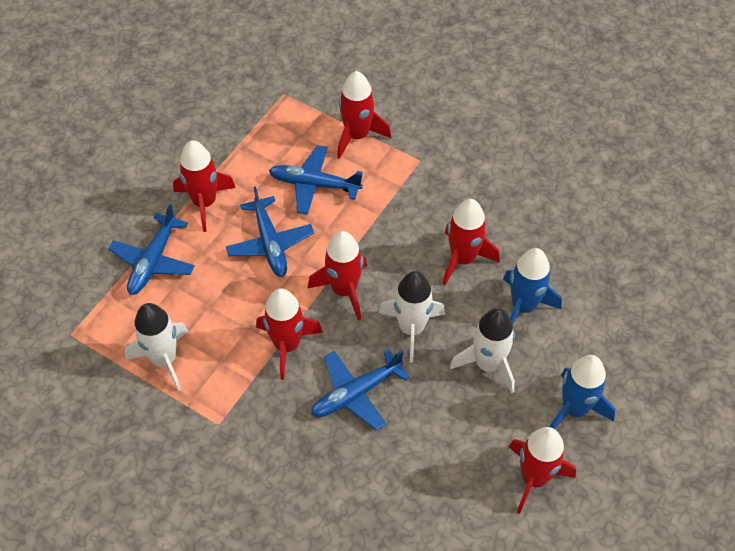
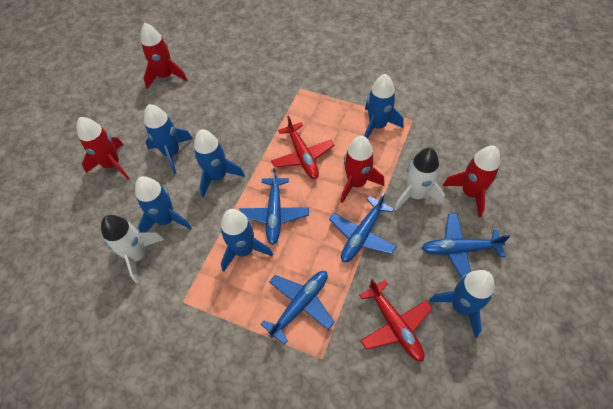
blue rocket: [503,248,562,325] [550,355,615,429] = 2 -> [135,176,192,233] [144,104,193,174] [194,129,245,198] [220,209,273,272] [365,74,404,139] [429,270,495,338] = 6
red plane: none = 0 -> [271,115,334,179] [359,278,432,362] = 2
red rocket: [173,140,236,232] [256,288,323,380] [307,231,367,320] [337,71,391,159] [443,199,500,285] [509,427,576,514] = 6 -> [77,117,129,180] [141,23,188,89] [341,136,384,203] [443,146,500,217] = 4
white rocket: [125,303,189,391] [379,271,445,363] [450,308,515,394] = 3 -> [101,215,164,283] [394,148,445,210] = 2

